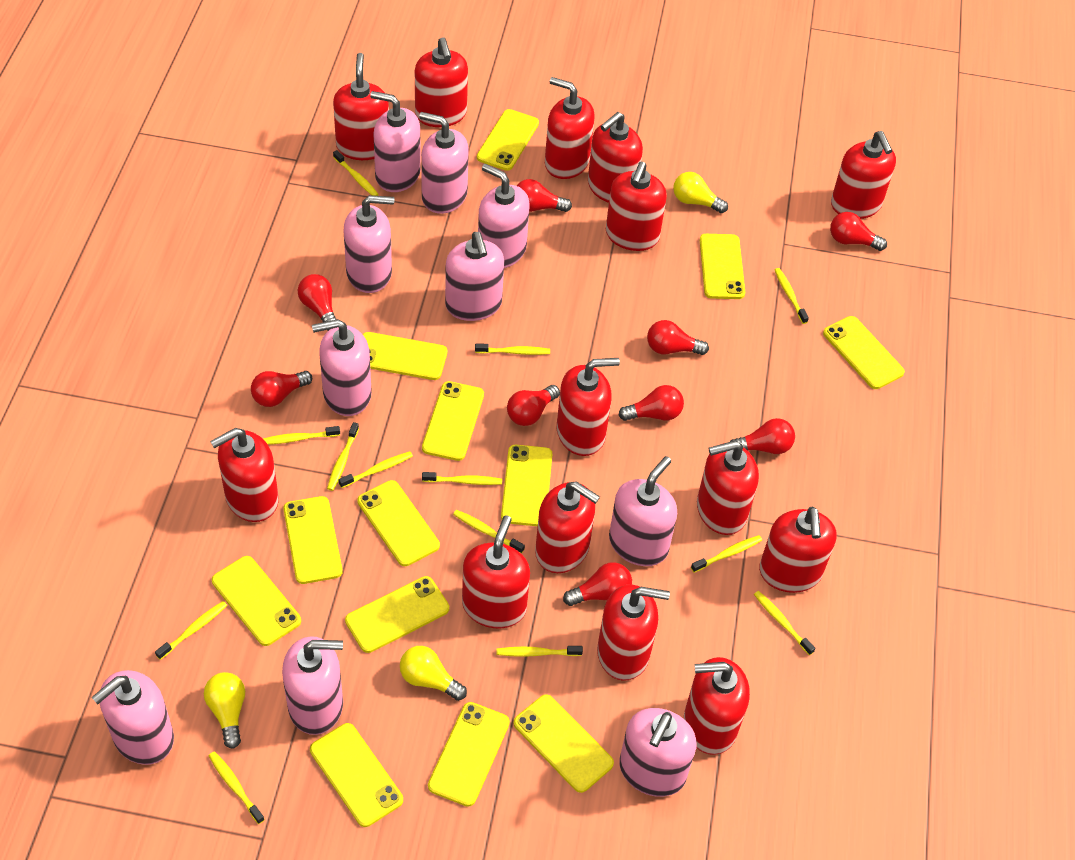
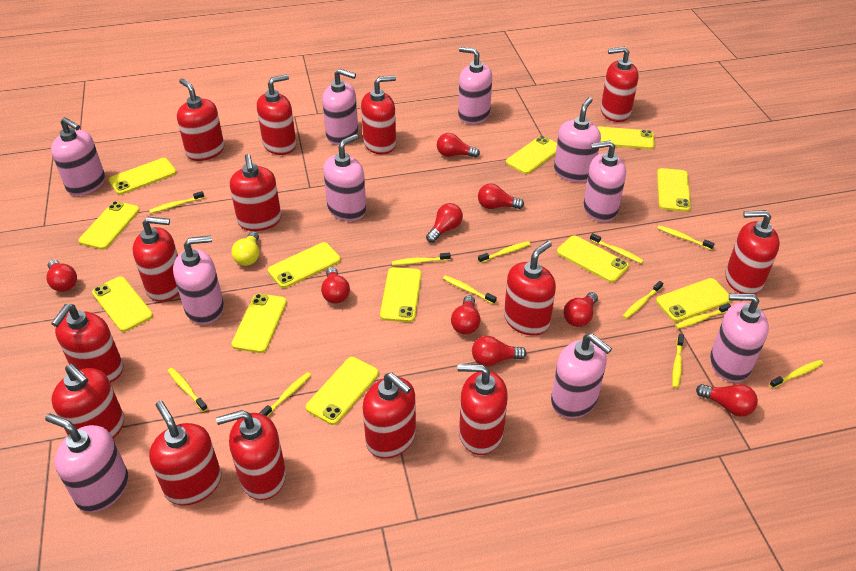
yellow light bulb: [204,672,245,749] [400,646,467,701] [673,172,728,213] = 3 -> [231,231,259,266] = 1
yellow phone: [212,556,301,646] [283,496,343,584] [310,723,403,827] [345,576,449,653] [357,480,440,566] [363,332,447,380] [422,381,484,461] [428,702,510,807] [477,109,539,171] [501,445,552,526] [514,694,614,793] [700,234,745,299] [823,316,905,389] = 13 -> [79,201,140,250] [92,276,153,332] [109,158,176,195] [231,294,287,353] [268,242,341,288] [306,357,379,425] [380,267,422,322] [506,136,557,174] [557,235,629,283] [597,127,655,149] [656,278,731,322] [657,168,691,212] = 12
yellow toothbrush: [155,601,227,660] [209,751,265,824] [263,426,340,445] [327,422,359,491] [333,150,379,196] [339,451,413,488] [422,472,502,485] [453,510,525,554] [475,343,550,355] [497,646,583,657] [691,535,762,573] [754,591,815,655] [775,268,809,324] = 13 -> [149,191,204,213] [168,368,208,412] [259,372,311,417] [392,252,451,265] [443,275,497,304] [478,241,530,263] [590,233,644,264] [623,281,663,319] [657,225,715,250] [672,334,684,388] [675,303,731,329] [769,360,823,388] = 12

